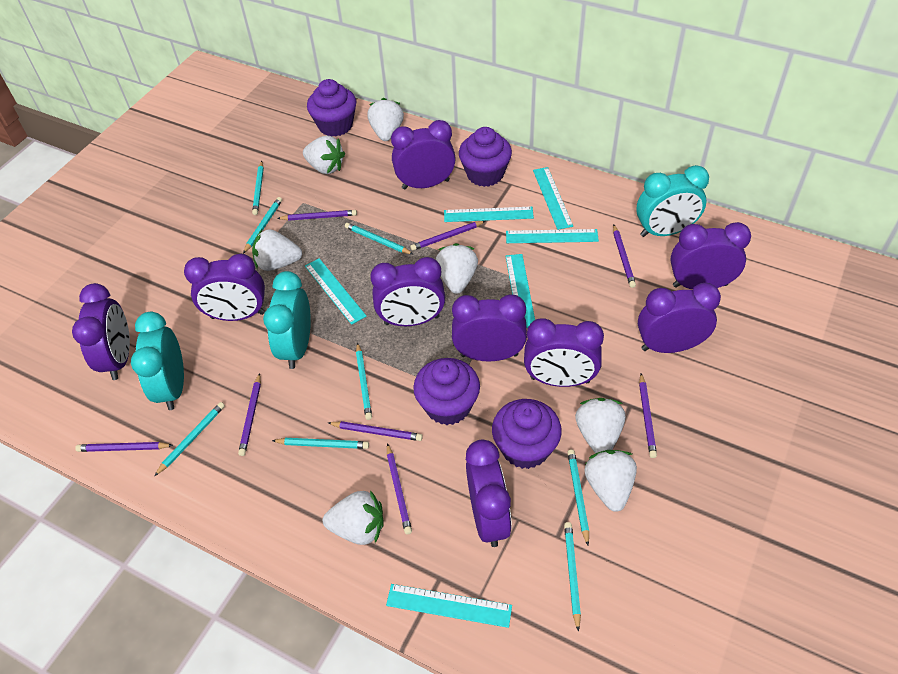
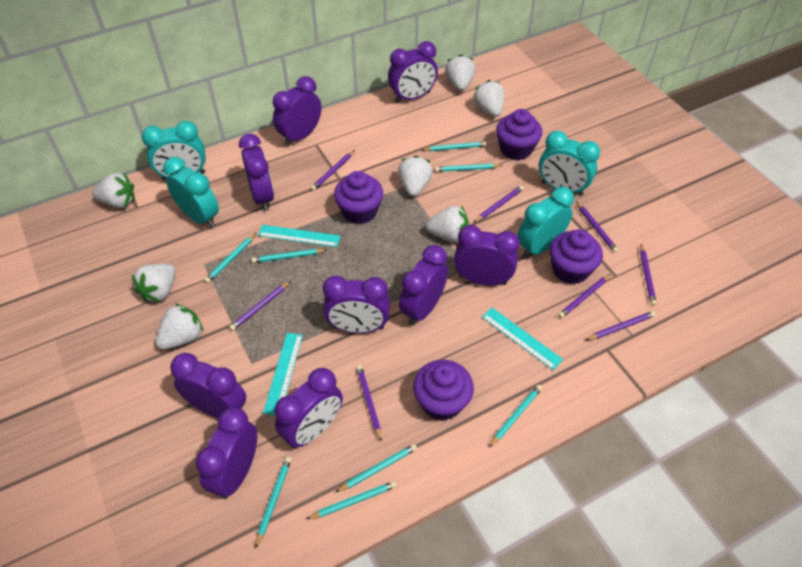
turquoise clock: [131,312,184,410] [263,271,311,369] [636,165,709,237] = 3 -> [142,121,206,180] [163,157,219,228] [518,187,574,258] [539,131,600,196] = 4
turquoise ruler: [305,258,367,325] [386,584,512,628] [444,206,534,222] [506,229,599,243] [506,254,535,328] [533,167,573,230] = 6 -> [258,225,340,247] [263,333,303,415] [482,308,563,370] = 3

